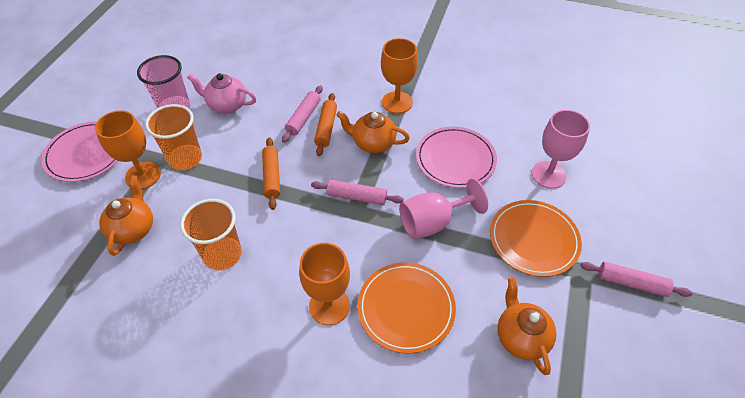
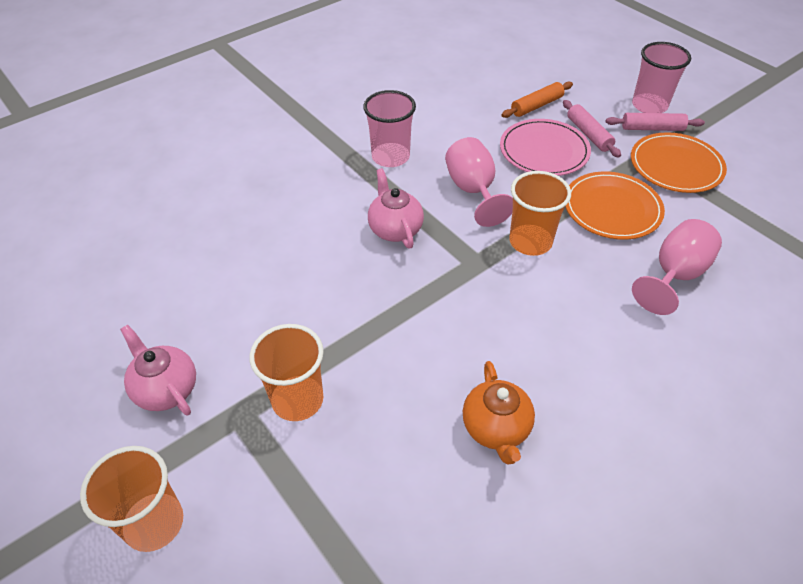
orange cup: [145,104,202,170] [180,199,242,270] = 2 -> [80,446,183,552] [249,324,324,421] [509,171,571,256] = 3
orange goblet: [95,110,161,189] [299,243,350,325] [381,38,418,114] = 3 -> none = 0
orange rolling pin: [262,137,280,210] [314,93,337,156] = 2 -> [502,81,573,118] = 1
orange teapot: [99,175,153,256] [337,111,410,153] [497,277,557,375] = 3 -> [463,361,535,465] = 1
pink cup: [137,55,190,108] = 1 -> [363,90,416,167] [632,42,691,113] = 2
pink plate: [41,121,118,182] [416,127,497,188] = 2 -> [500,119,591,176] = 1
pink rolling pin: [282,85,323,143] [311,180,404,205] [580,262,693,297] = 3 -> [563,100,621,158] [606,113,705,131] = 2
pink teapot: [187,73,256,114] = 1 -> [120,325,196,415] [368,168,424,248] = 2

